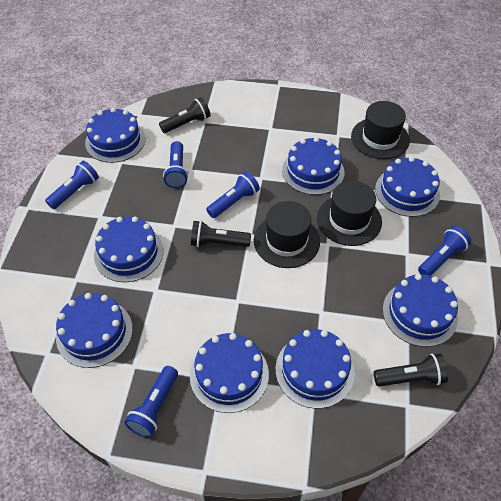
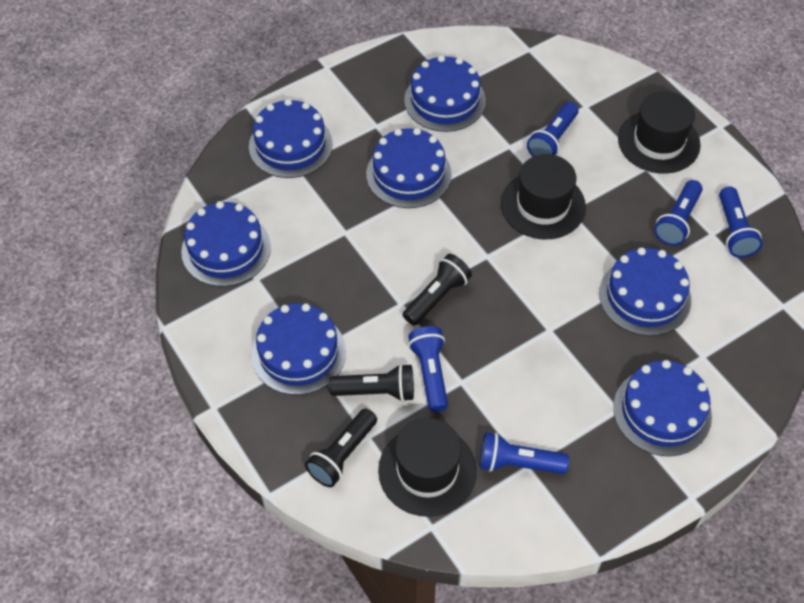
blue cake: [56,293,133,368] [85,108,145,163] [94,217,164,282] [190,333,269,413] [275,329,355,409] [282,137,344,195] [375,157,440,217] [383,274,458,347] = 8 -> [181,201,271,287] [249,99,333,178] [251,303,346,395] [366,128,452,208] [404,55,486,132] [599,247,691,336] [613,360,712,456] = 7

